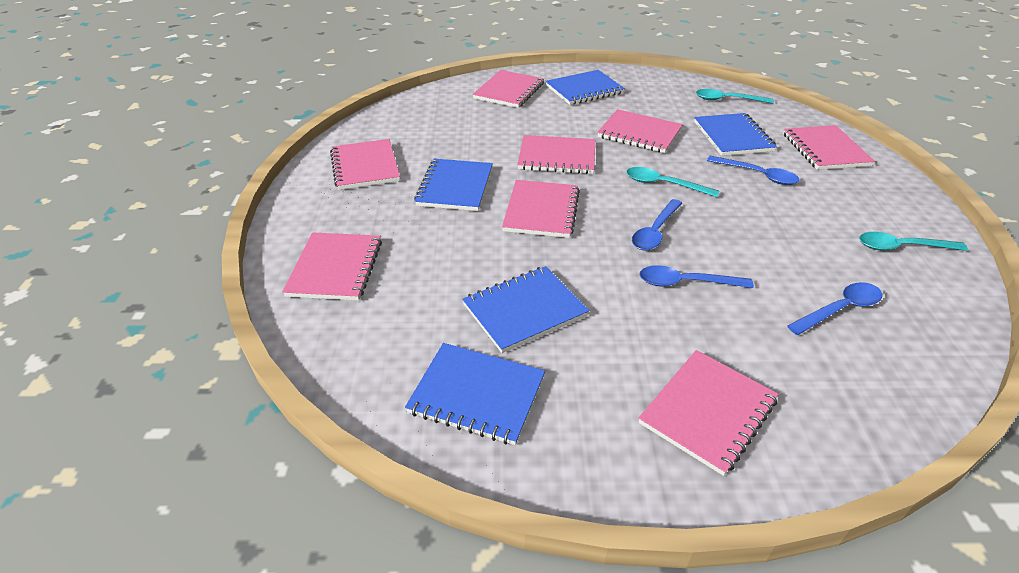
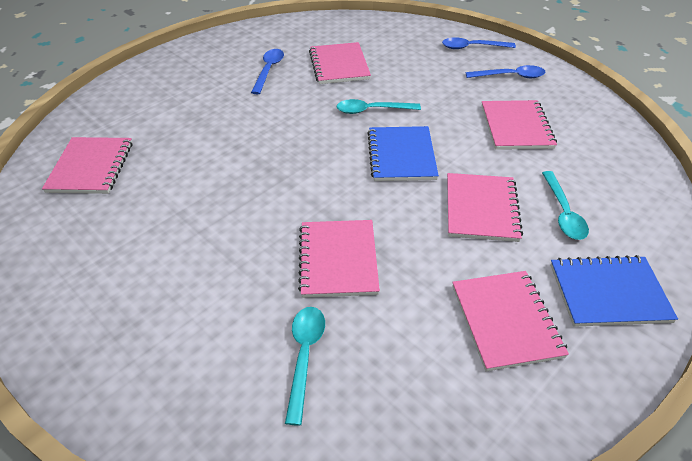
blue notebook: [405,343,545,445] [414,159,493,211] [462,266,589,353] [545,70,625,105] [694,113,777,156] = 5 -> [367,126,439,181] [550,255,678,327] = 2
blue spoon: [632,199,682,250] [639,265,754,288] [707,156,800,185] [787,282,882,335] = 4 -> [251,49,284,94] [442,37,516,49] [466,65,545,78] = 3
pink notebook: [282,233,382,301] [330,139,400,190] [473,70,544,108] [502,180,580,238] [517,135,595,174] [597,109,683,153] [639,350,779,476] [783,125,875,170] = 8 -> [42,137,132,194] [298,220,380,298] [309,42,371,84] [447,173,523,242] [452,271,569,371] [482,100,557,150] = 6

